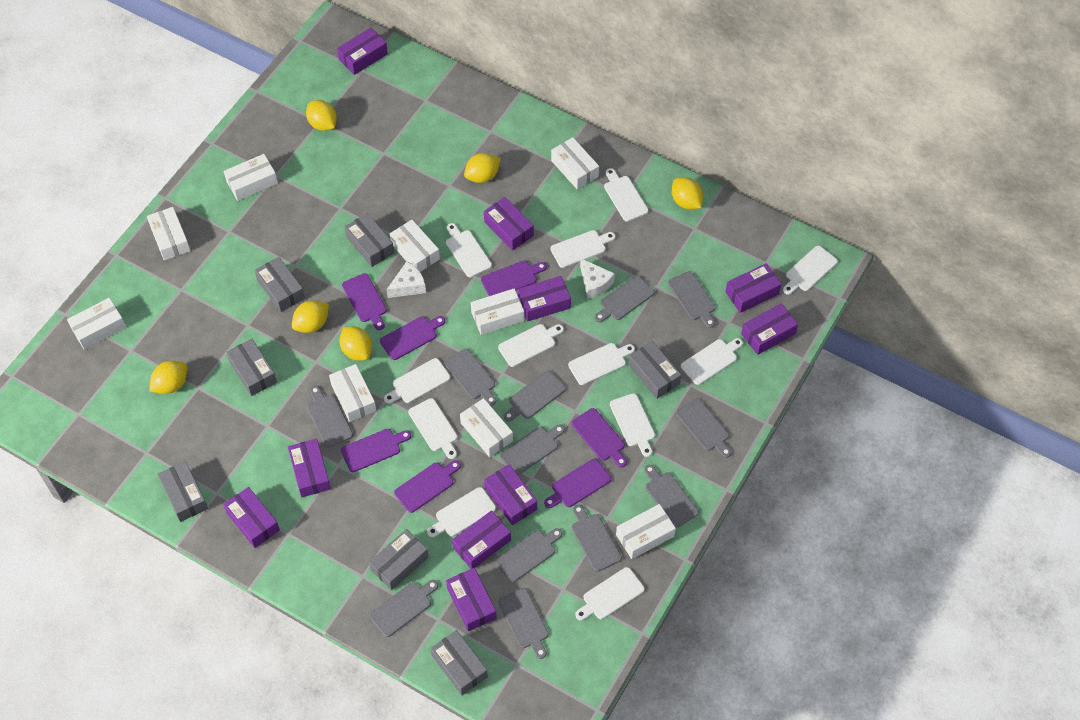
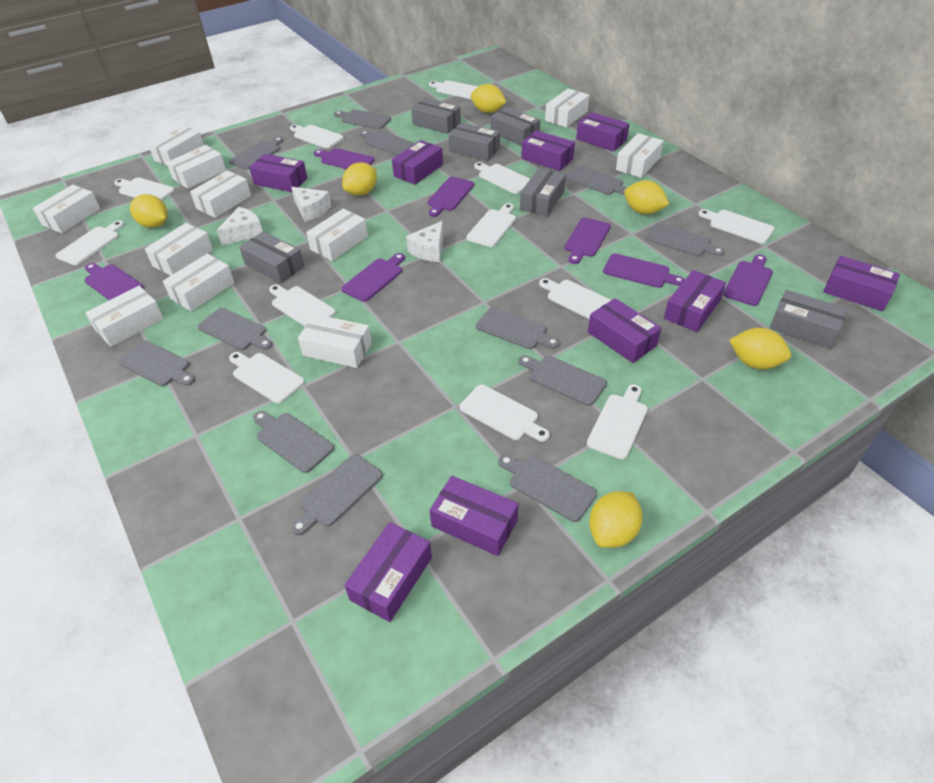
grey box: [157,461,208,522] [226,339,277,396] [254,257,305,312] [345,213,394,267] [369,529,429,590] [430,630,488,695] [628,341,681,399] = 7 -> [239,231,304,283] [411,98,461,134] [449,122,500,161] [491,107,540,146] [520,168,566,216] [769,290,848,349] = 6
purple box: [223,487,280,548] [288,439,331,497] [337,28,388,75] [446,568,497,631] [452,510,511,569] [484,197,534,250] [484,464,537,525] [518,276,571,322] [725,263,781,313] [741,303,798,355] = 10 -> [249,154,307,192] [345,522,432,622] [392,140,443,185] [430,476,519,556] [521,130,575,171] [576,112,629,152] [588,298,661,363] [664,270,726,332] [823,256,900,311] = 9
white box: [67,298,126,350] [147,207,191,261] [224,154,278,201] [329,364,376,422] [390,220,440,272] [460,398,513,457] [471,289,524,335] [551,137,599,189] [616,504,676,559] = 9 -> [33,185,100,233] [85,286,164,347] [145,223,213,276] [148,126,204,166] [163,253,235,312] [167,145,226,189] [190,170,251,218] [298,314,372,368] [306,208,368,261] [545,89,589,128] [616,133,664,178] = 11
white cheese: [386,261,426,298] [580,258,615,299] = 2 -> [217,207,263,245] [291,187,331,222] [406,221,444,262] = 3

